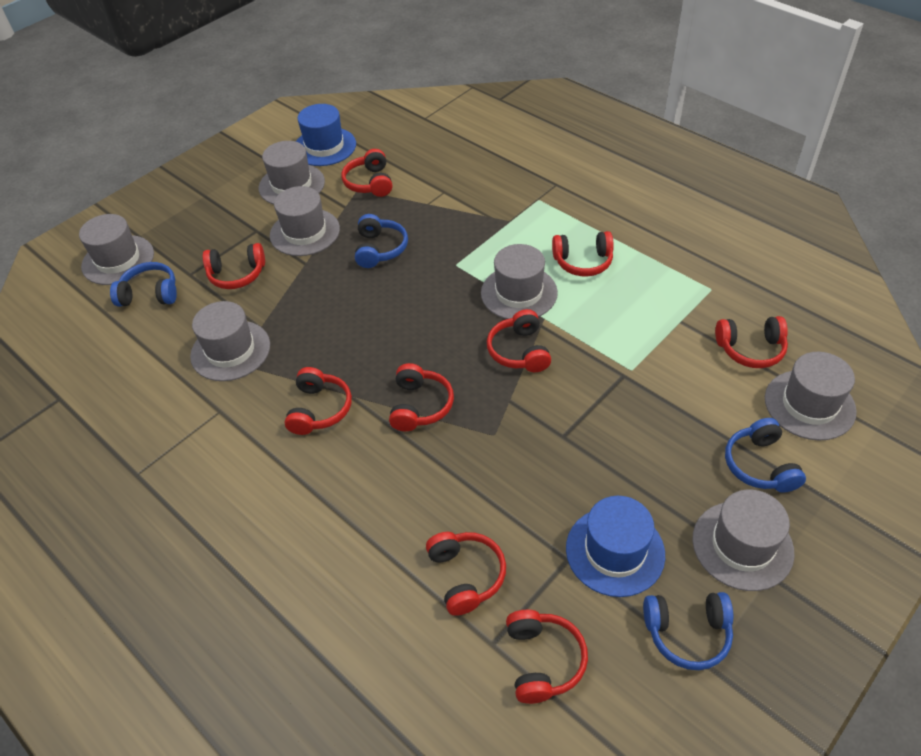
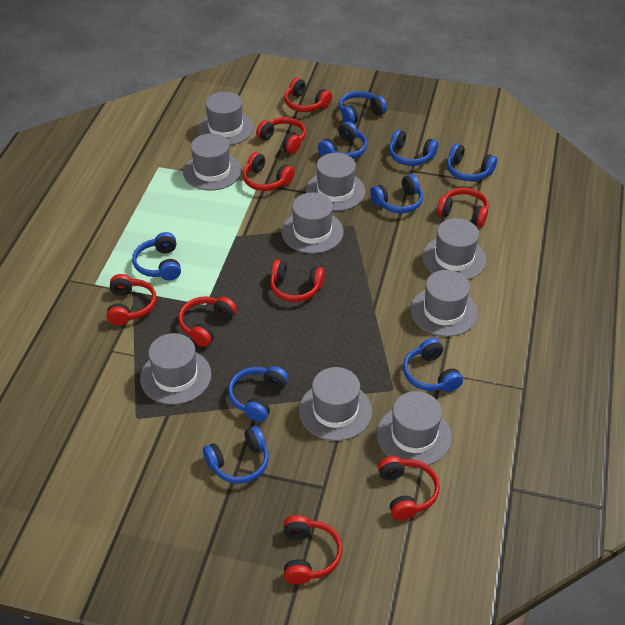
blue hat: [296,104,356,166] [566,496,665,597] = 2 -> none = 0
blue headphones: [110,262,177,307] [355,214,408,268] [643,592,733,670] [725,418,806,493] = 4 -> [132,232,181,280] [203,426,269,484] [228,366,289,422] [318,121,367,159] [339,91,387,124] [370,174,423,213] [389,129,438,166] [403,338,463,392] [447,143,497,181] = 9
grey hat: [79,214,154,285] [190,301,270,381] [259,141,325,205] [270,186,340,256] [481,244,558,319] [692,489,795,591] [765,352,857,440] = 7 -> [140,333,211,405] [183,133,242,190] [198,92,254,146] [282,192,344,254] [299,367,372,441] [306,153,365,211] [377,391,452,467] [411,270,478,337] [422,218,486,280] = 9

